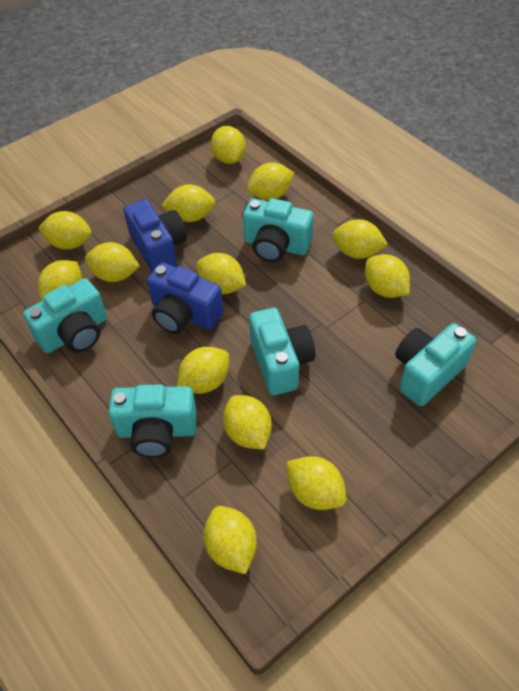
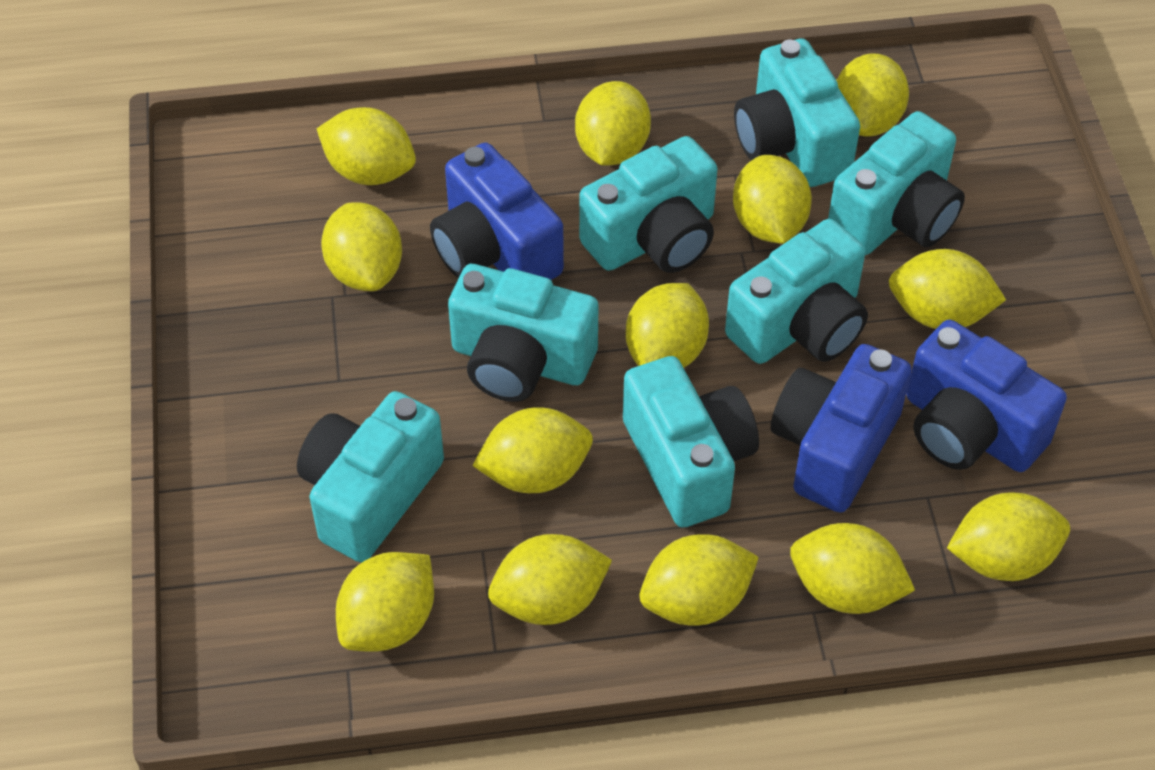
blue camera: [124,199,187,272] [147,262,224,334] = 2 -> [430,143,564,280] [771,344,912,513] [906,320,1067,472] = 3
turquoise camera: [23,278,107,353] [109,385,197,458] [243,198,314,262] [249,308,315,395] [395,323,476,406] = 5 -> [297,391,444,563] [448,264,599,402] [579,136,718,273] [623,356,759,527] [725,219,868,364] [734,38,860,187] [828,111,965,255] = 7

